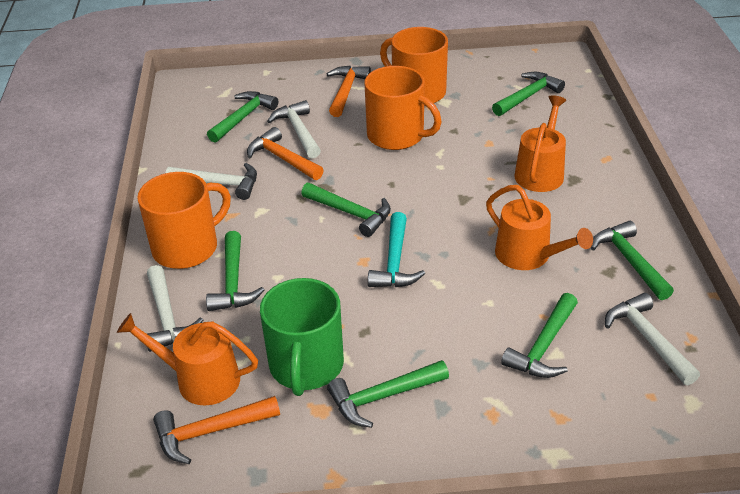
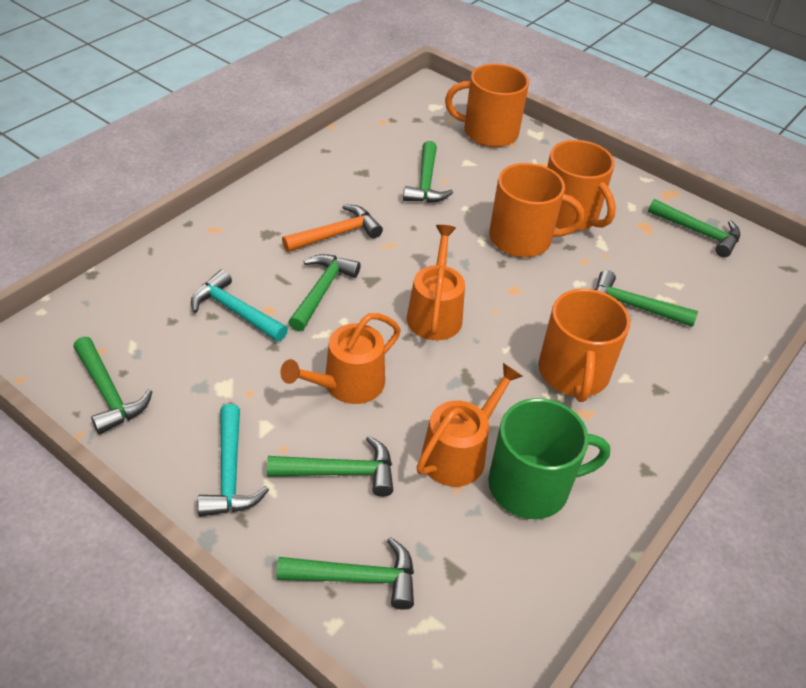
orange hammer: [153,396,280,464] [247,127,324,180] [327,66,371,117] = 3 -> [282,204,383,252] = 1
orange mug: [137,172,231,269] [365,66,442,150] [380,27,448,106] = 3 -> [445,64,529,147] [489,163,584,257] [538,289,630,402] [547,140,616,231] = 4
turquoise hammer: [368,212,425,287] = 1 -> [191,269,288,342] [197,404,269,517] = 2
white hammer: [147,265,203,352] [166,163,257,200] [267,100,321,158] [605,293,700,385] = 4 -> none = 0

